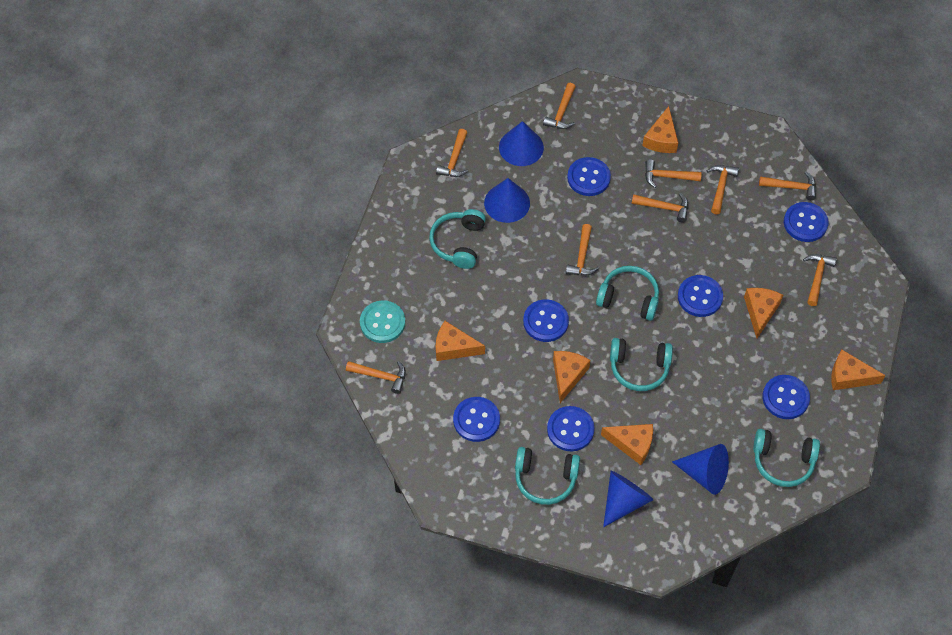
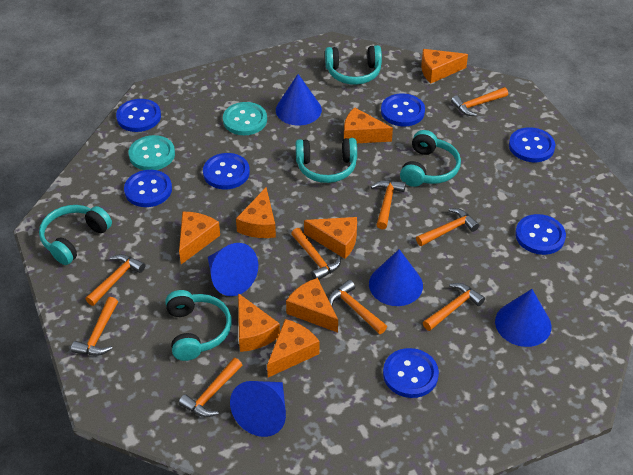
blue cone: [484,178,530,223] [499,121,544,166] [603,471,653,527] [672,444,729,495] = 4 -> [208,243,258,296] [230,381,286,437] [276,74,322,125] [369,249,423,306] [495,289,552,347] = 5
orange cheese: [436,321,485,361] [553,351,590,403] [601,424,653,465] [642,106,678,153] [744,288,783,338] [831,350,886,390] = 6 -> [179,211,220,264] [236,188,276,238] [238,293,280,352] [267,319,320,377] [286,278,338,333] [304,217,357,259] [344,107,393,143] [421,49,468,84] = 8
turquoise button: [360,300,405,343] = 1 -> [129,135,175,170] [223,102,267,135] = 2

